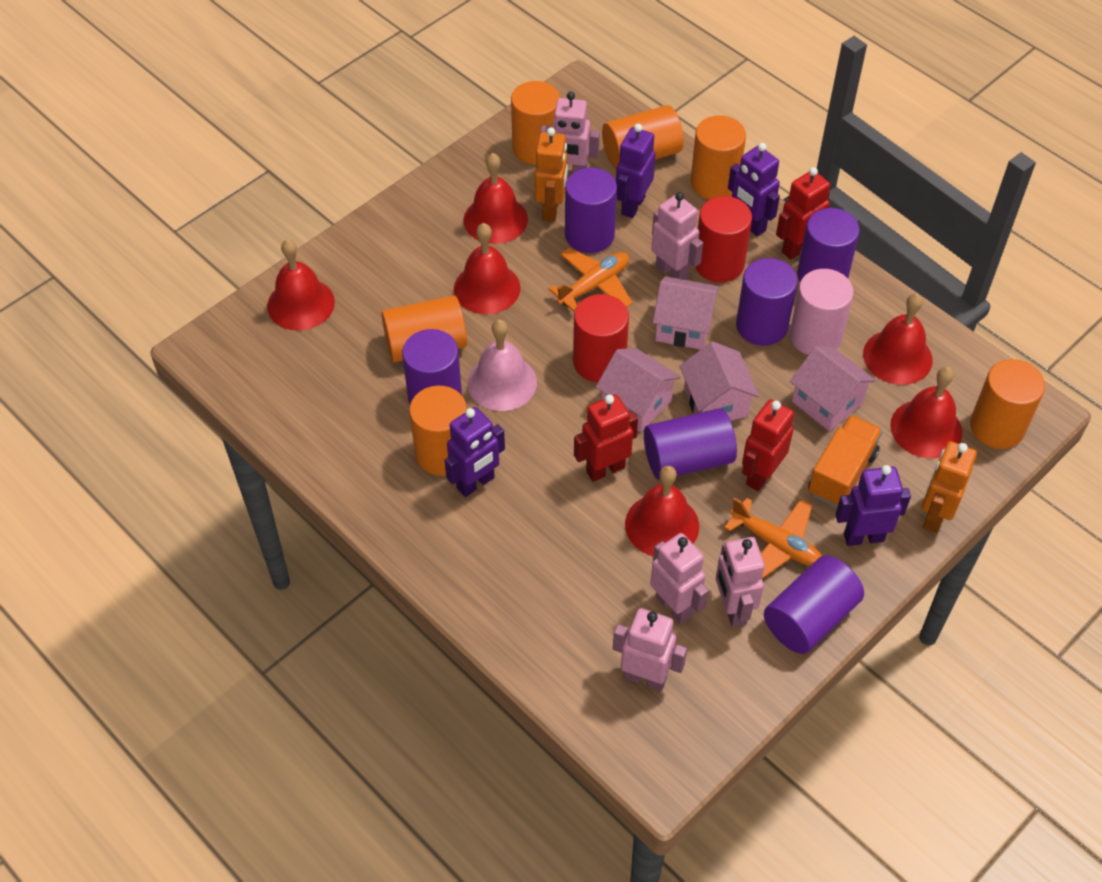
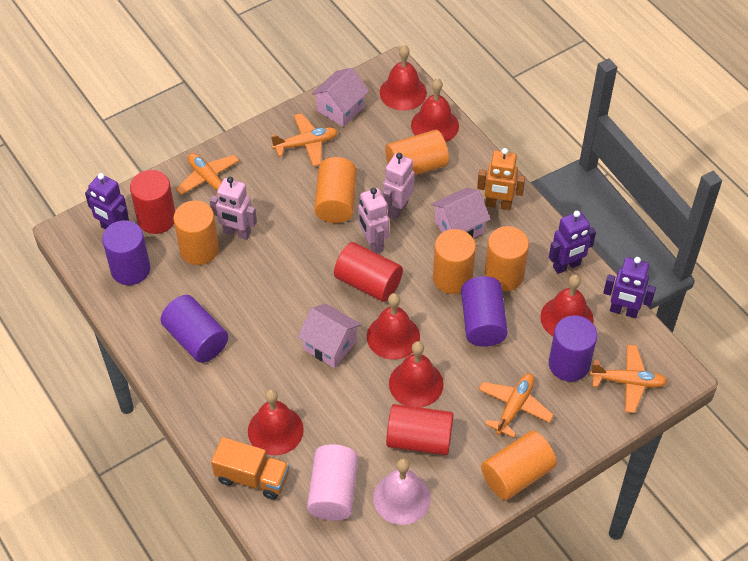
orange plane: [549,248,633,312] [724,497,822,579] = 2 -> [176,153,239,196] [271,113,338,166] [478,374,554,438] [590,345,667,413] = 4
orange robot: [534,127,568,222] [921,441,977,533] = 2 -> [477,148,525,210] = 1
pink house: [596,348,681,432] [653,276,719,350] [680,341,760,421] [790,346,876,431] = 4 -> [298,304,362,368] [311,68,369,127] [431,188,491,238] = 3
pink robot: [540,92,600,173] [613,608,687,691] [650,533,709,624] [651,192,703,280] [716,537,765,627] = 5 -> [210,177,257,240] [358,188,389,253] [383,153,415,220] = 3
purple cylinder: [402,329,462,404] [565,167,617,253] [644,408,737,480] [736,258,798,346] [764,555,864,654] [797,208,860,281] = 6 -> [102,220,150,285] [160,295,228,363] [461,276,508,347] [549,315,598,382] = 4
purple robot: [445,407,505,497] [616,124,656,218] [728,143,780,236] [835,465,911,546] = 4 -> [85,173,129,229] [549,211,596,274] [603,257,656,318] = 3
red cylinder: [573,294,629,382] [695,196,752,283] = 2 -> [130,170,175,234] [334,242,403,302] [386,404,454,455] = 3
red robot: [574,394,638,482] [742,399,794,491] [776,167,830,260] = 3 -> none = 0

